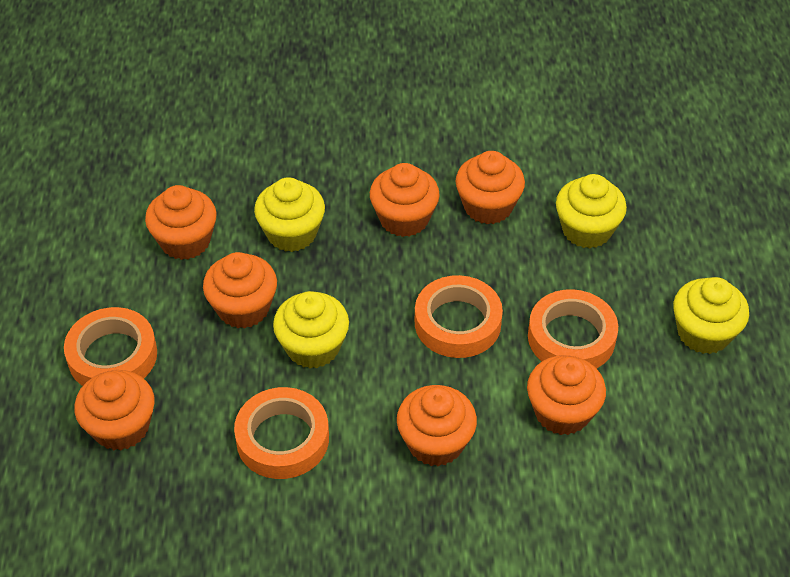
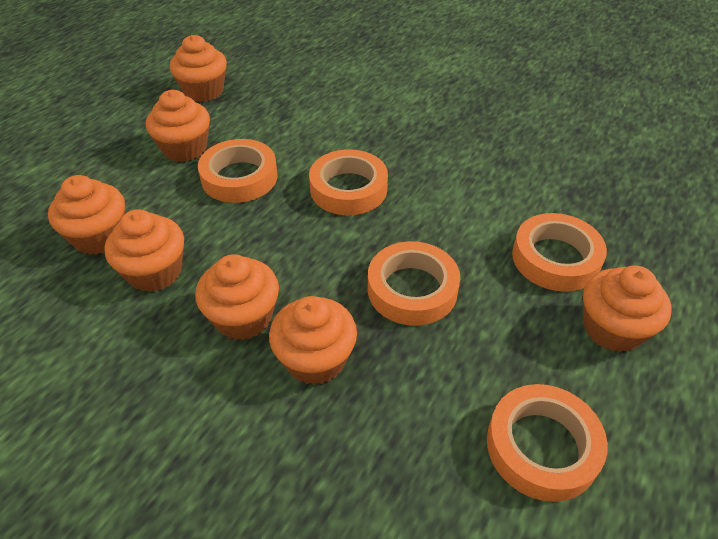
orange tape: [64,307,157,386] [234,387,329,479] [415,275,503,358] [528,289,618,369] = 4 -> [198,139,278,203] [309,149,388,215] [368,241,460,326] [487,384,608,502] [512,213,607,292] = 5
yellow cupcake: [254,177,325,252] [273,291,349,369] [556,174,627,248] [673,277,749,354] = 4 -> none = 0

